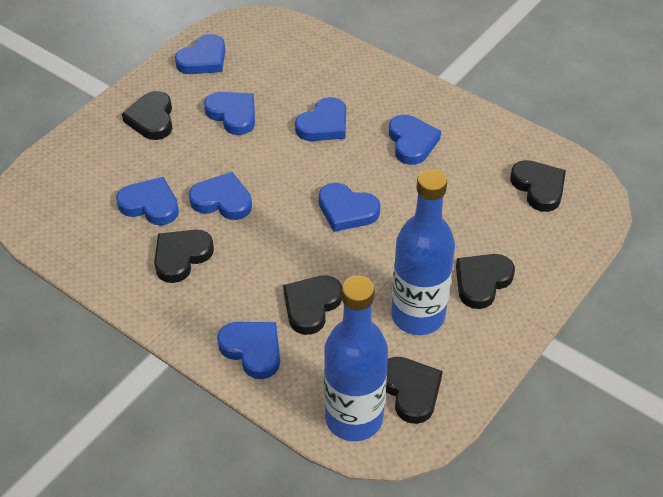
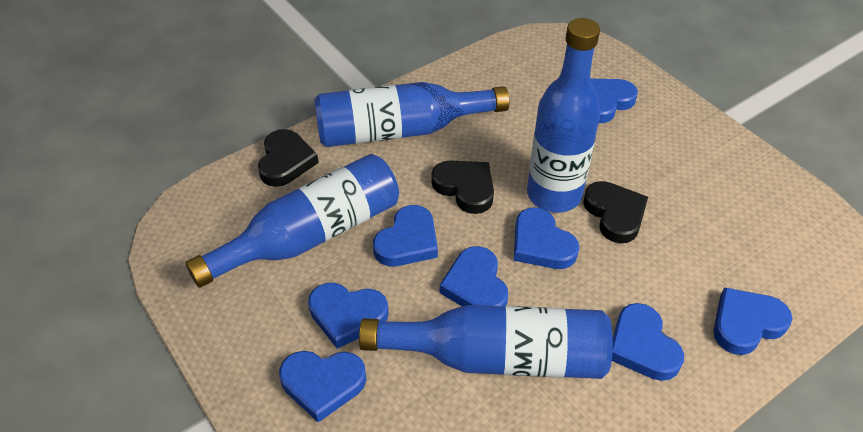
black heart: [122,91,172,140] [154,230,214,283] [283,275,342,335] [386,357,443,424] [456,254,515,309] [510,160,566,212] = 6 -> [258,129,319,187] [431,160,494,214] [583,181,648,243] = 3
blue bottle: [324,275,388,441] [391,169,455,335] = 2 -> [186,154,399,288] [314,82,509,147] [359,305,613,379] [527,18,601,213] = 4

